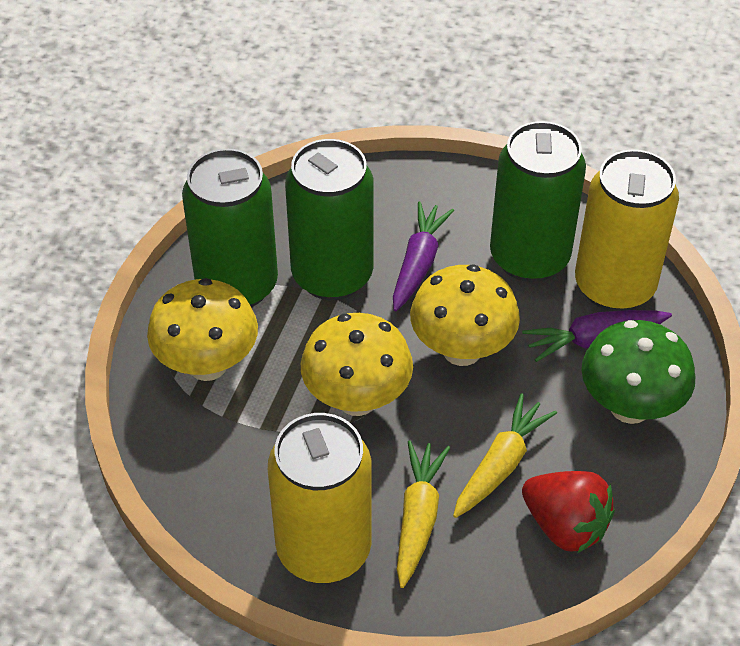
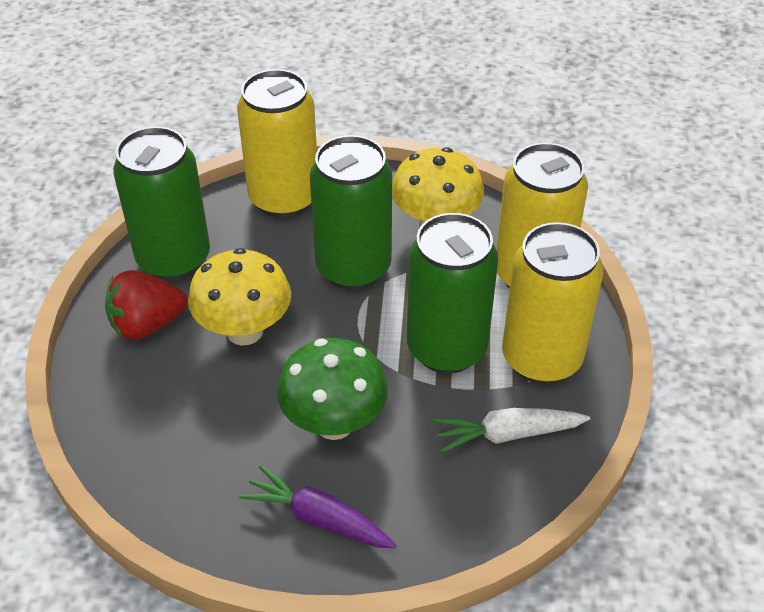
purple carrot: [393,202,454,311] [522,310,672,362] = 2 -> [239,465,396,548] = 1
white carrot: none = 0 -> [433,408,590,453] = 1
yellow can: [268,413,372,583] [575,150,679,311] = 2 -> [237,69,317,218] [496,143,588,288] [502,222,603,384] = 3
yellow carrot: [397,441,450,588] [453,393,557,518] = 2 -> none = 0
yellow mushroom: [147,278,258,381] [301,313,413,416] [410,264,520,366] = 3 -> [188,248,291,346] [392,147,484,227] = 2

